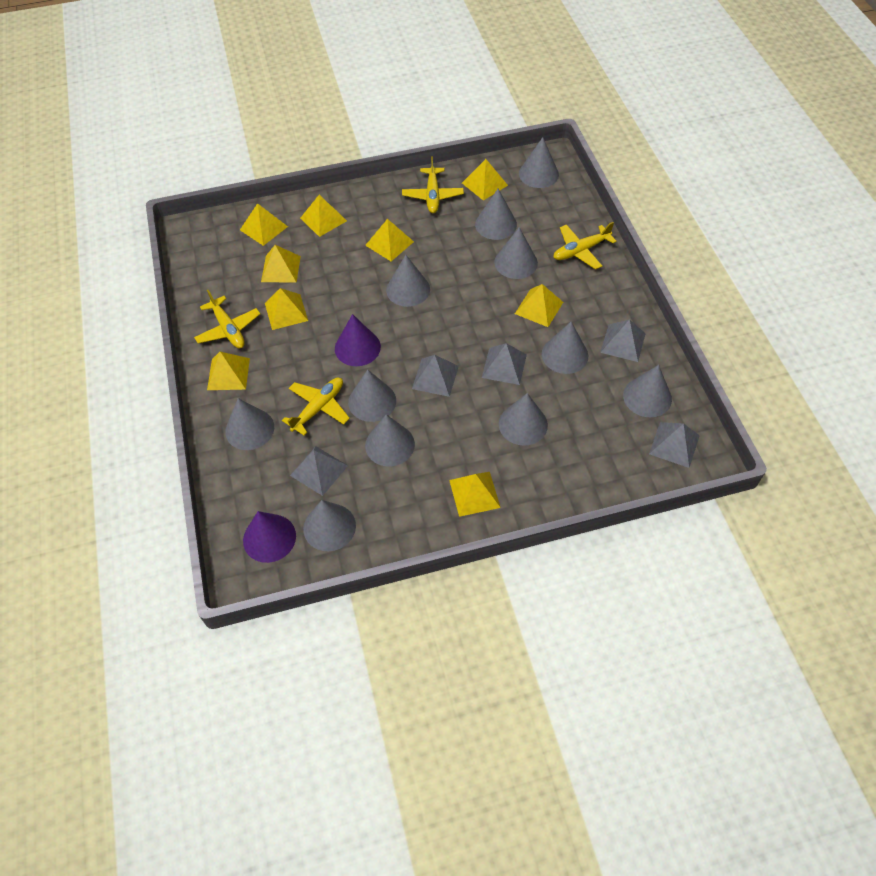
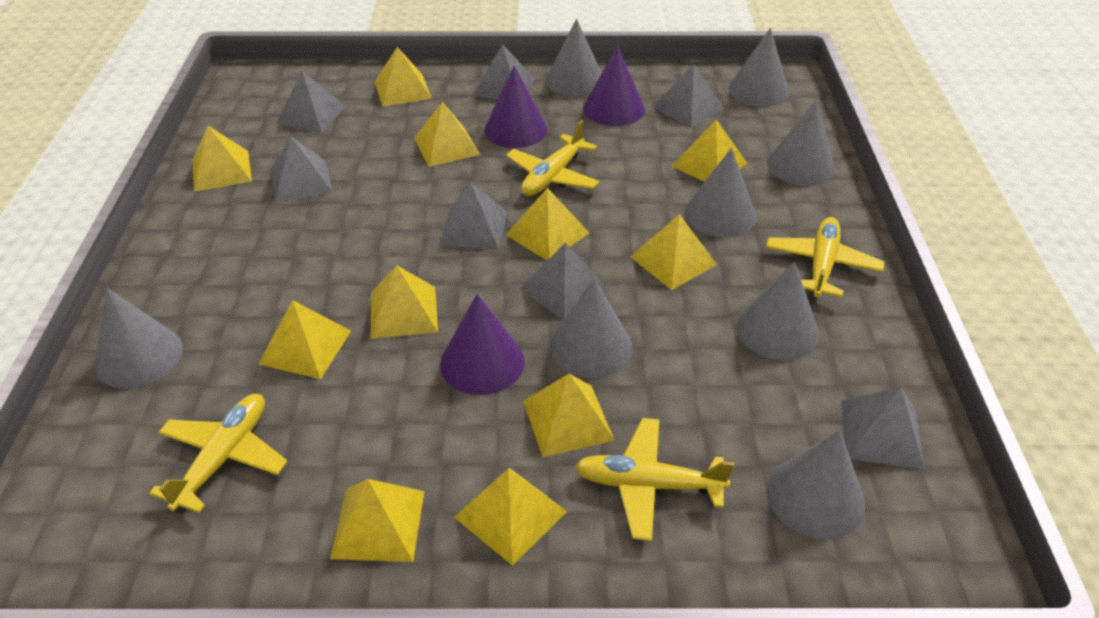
grey cone: [225,398,274,450] [303,500,356,551] [348,370,396,422] [365,414,415,466] [386,255,430,307] [475,189,517,240] [494,227,538,279] [499,393,548,446] [519,137,559,188] [542,322,588,374] [623,365,672,417] = 11 -> [95,288,183,389] [546,19,602,96] [550,278,633,378] [685,148,756,238] [729,28,789,107] [736,262,819,361] [767,100,835,186] [767,430,865,540] = 8
grey pyramid: [290,446,348,496] [412,355,459,397] [482,343,527,385] [600,319,646,362] [649,422,700,468] = 5 -> [270,136,333,203] [276,71,346,133] [439,182,507,250] [473,44,535,100] [520,242,609,320] [653,64,724,127] [842,387,925,470] = 7
purple cone: [243,511,296,563] [335,314,381,366] = 2 -> [440,294,525,395] [484,66,548,148] [583,46,645,126] = 3
yellow pyramid: [207,352,250,390] [240,203,288,246] [261,245,301,283] [265,288,308,330] [300,195,347,237] [365,219,414,261] [449,472,501,517] [462,159,508,201] [515,284,563,327] = 9 -> [192,126,252,192] [258,300,351,379] [330,479,425,562] [371,265,438,339] [375,47,432,107] [414,102,480,167] [454,468,567,566] [506,188,589,260] [523,374,615,457] [630,214,717,290] [672,120,747,182] = 11

